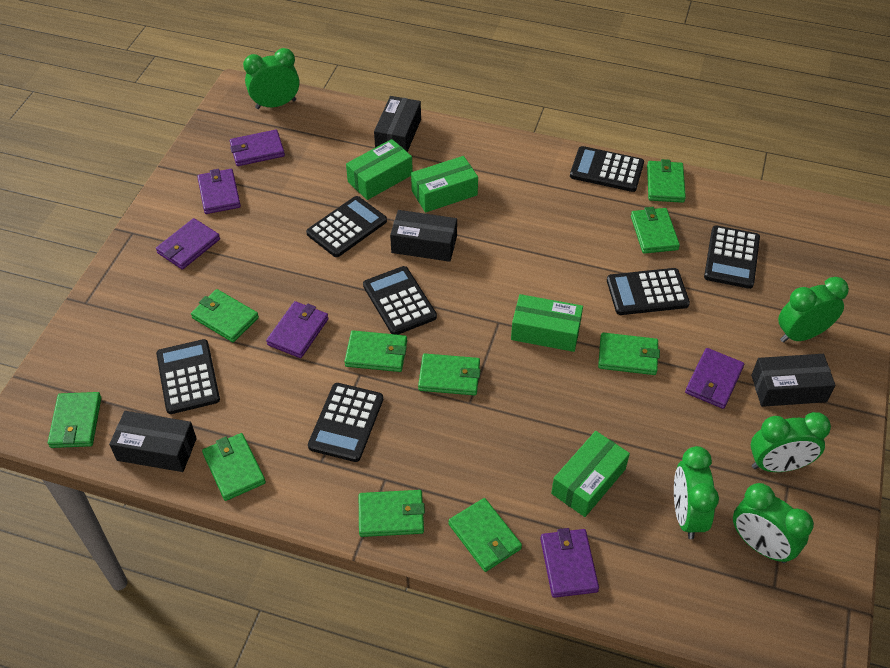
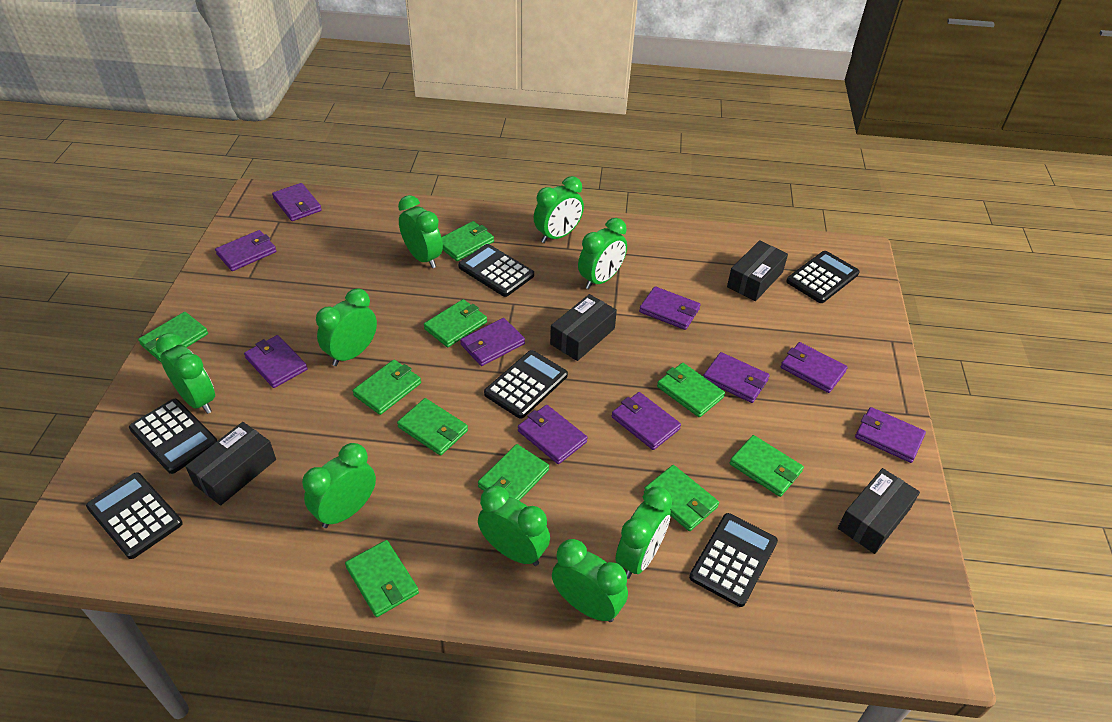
black calculator: [156,339,220,414] [306,196,387,257] [308,383,383,462] [363,266,437,335] [570,146,644,192] [607,268,690,315] [704,226,760,289] = 7 -> [86,472,183,559] [129,399,217,474] [458,244,534,297] [484,350,568,419] [689,513,778,607] [786,251,859,303] = 6
green box: [346,139,413,200] [411,156,478,212] [511,294,583,352] [551,431,630,517] = 4 -> none = 0
green clock: [243,48,299,109] [674,446,719,539] [733,483,814,563] [751,412,831,472] [778,277,849,343] = 5 -> [156,333,215,414] [302,443,376,528] [316,288,377,366] [398,195,443,268] [478,486,550,566] [534,176,584,243] [552,539,628,622] [578,218,627,289] [615,487,672,579] = 9
purple wallet: [156,218,220,270] [197,169,241,214] [230,130,285,166] [266,301,329,358] [540,528,599,598] [685,348,744,409] = 6 -> [215,230,277,271] [244,335,308,388] [272,183,322,221] [460,318,525,366] [518,405,588,464] [612,392,681,450] [639,286,701,330] [703,352,770,403] [780,342,848,393] [855,407,926,463] = 10

